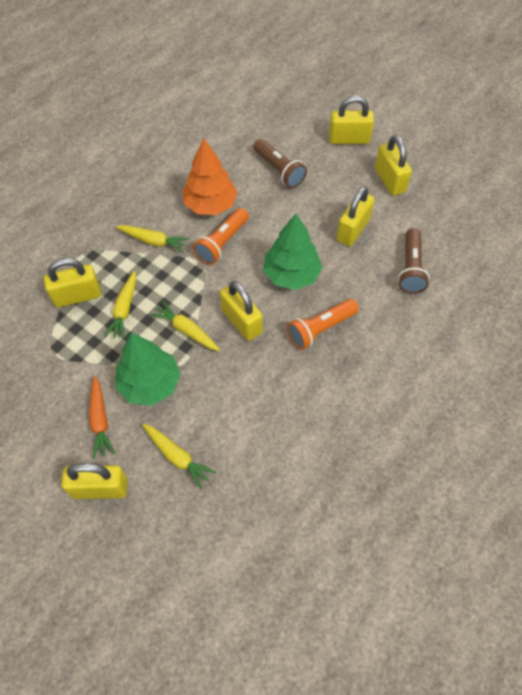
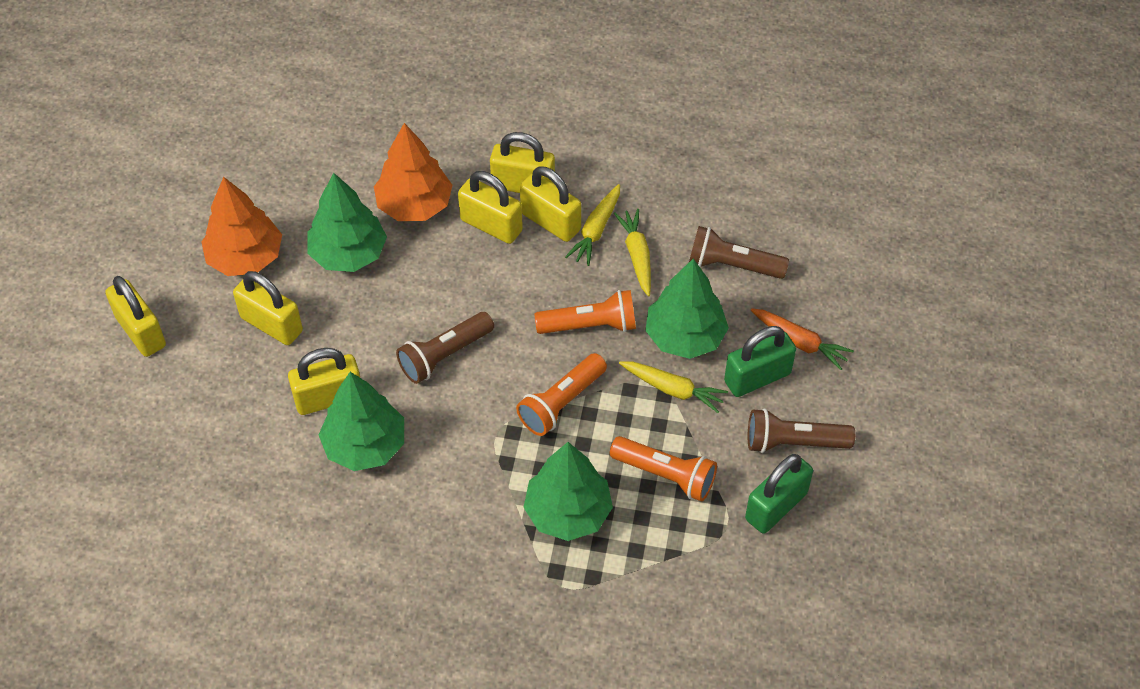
brown flashlight: [253,139,307,188] [398,228,430,294] = 2 -> [396,312,494,384] [689,226,789,279] [748,408,855,453] = 3
green padlock: none = 0 -> [724,326,796,397] [745,454,813,533] = 2
green tree: [115,333,180,406] [263,213,322,290] = 2 -> [308,173,387,272] [319,372,404,471] [523,442,613,541] [645,259,729,359] = 4
orange flashlight: [193,208,249,265] [287,299,359,350] = 2 -> [516,353,607,436] [534,290,636,334] [610,436,717,501] = 3
orange tree: [183,139,238,215] = 1 -> [201,177,282,276] [374,123,452,221] = 2
yellow carrot: [104,271,136,340] [116,225,190,253] [142,424,216,489] [150,301,220,351] = 4 -> [565,184,620,266] [614,209,651,296] [619,361,728,413] = 3

